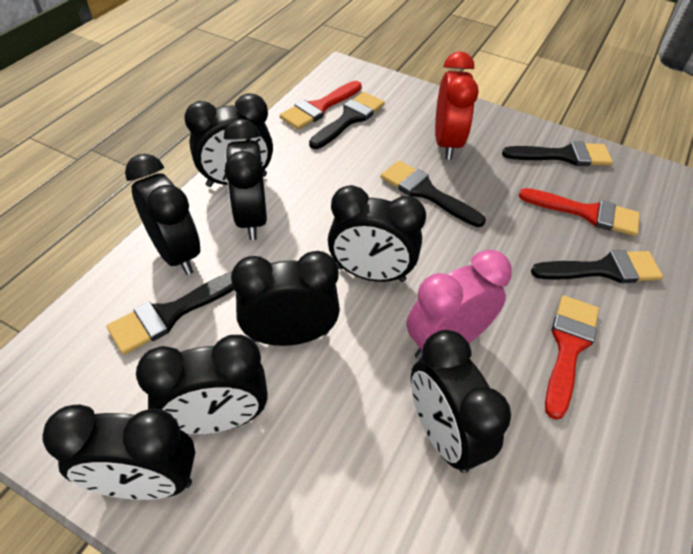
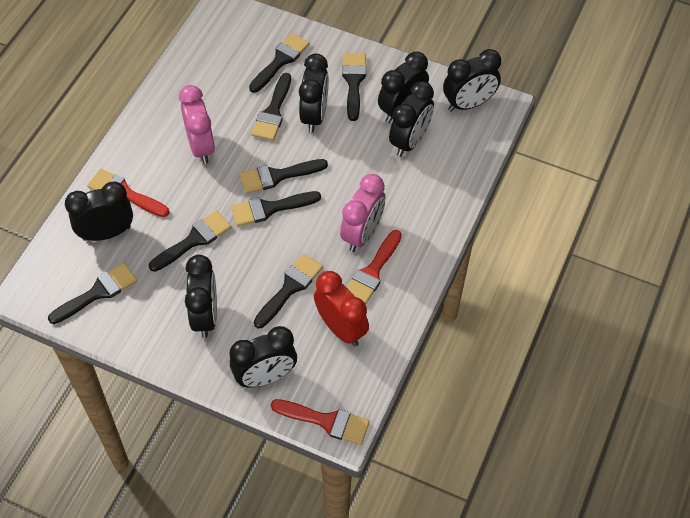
black brush: [107,272,234,355] [309,92,385,149] [381,160,486,227] [502,141,613,166] [531,250,663,283] = 5 -> [48,263,137,324] [149,211,231,272] [231,191,321,226] [240,159,328,193] [249,33,310,93] [252,73,291,141] [254,253,323,328] [342,53,366,121] = 8
black clock: [42,405,195,500] [125,154,200,275] [136,335,268,435] [184,93,273,187] [224,119,267,240] [231,251,340,346] [328,185,426,282] [411,330,511,473] = 8 -> [65,182,133,241] [185,255,217,338] [229,326,297,387] [299,53,329,133] [378,52,429,123] [389,81,434,157] [443,49,501,112] = 7
pink clock: [406,250,512,360] = 1 -> [179,85,215,164] [340,174,385,252] = 2

